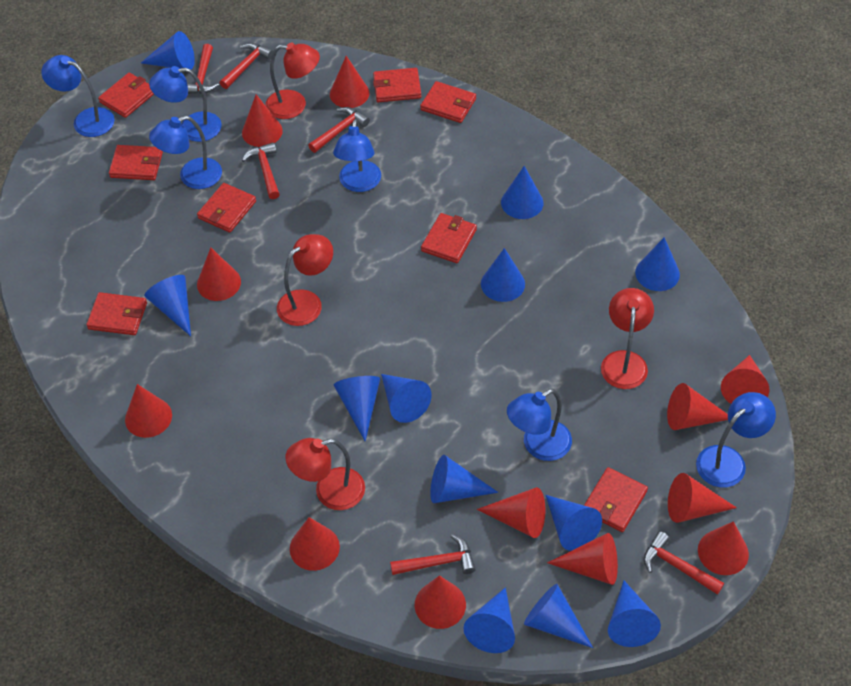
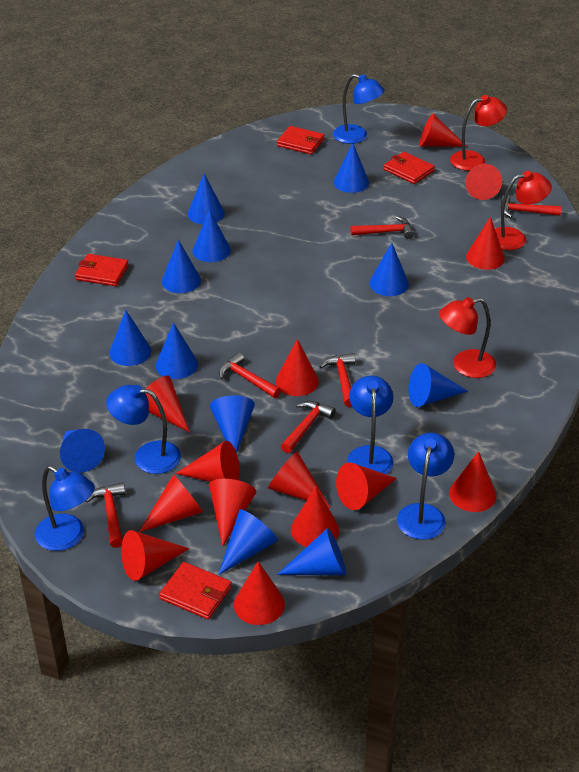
blue lamp: [41,55,115,137] [149,66,222,142] [149,116,222,189] [333,119,381,192] [507,389,572,461] [696,392,776,488] = 6 -> [35,466,95,551] [106,385,181,474] [333,74,385,144] [347,375,394,474] [397,433,454,540] = 5
red cone: [125,384,172,438] [197,248,241,301] [242,94,283,147] [290,517,340,571] [330,56,370,108] [415,575,466,629] [477,487,545,538] [547,533,618,585] [667,383,728,430] [668,473,737,523] [698,521,749,575] [721,355,769,404] = 12 -> [121,530,190,581] [139,474,203,532] [145,375,190,433] [175,441,240,482] [209,479,256,547] [234,561,285,625] [268,451,331,508] [276,339,319,396] [291,487,339,547] [336,463,397,510] [419,114,467,147] [449,451,497,512] [465,164,502,200] [466,217,505,270] = 14
red lamp: [265,42,320,119] [277,234,333,326] [285,438,365,510] [601,288,654,389] = 4 -> [439,297,496,378] [450,95,507,171] [495,171,552,250] = 3
red wallet: [86,292,147,335] [98,73,154,118] [109,145,163,180] [197,183,256,233] [373,68,421,102] [420,81,476,123] [421,213,477,263] [584,467,648,532] = 8 -> [75,254,129,286] [159,562,232,619] [277,126,324,154] [384,152,435,184] = 4

